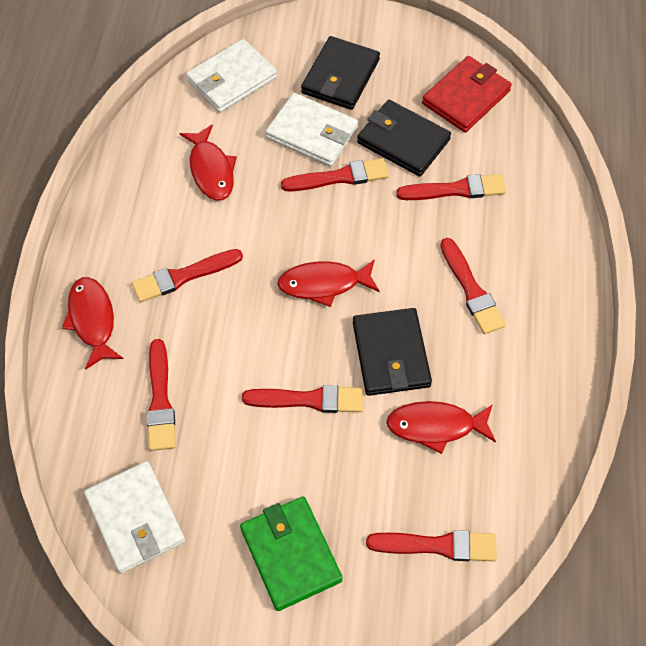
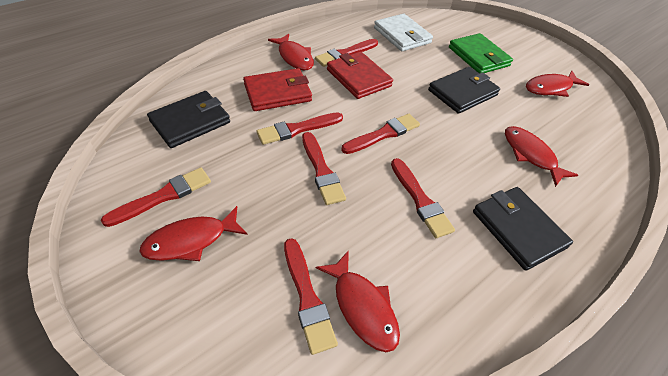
red fish: [62,277,123,370] [180,124,237,201] [277,259,380,307] [386,401,496,454] = 4 -> [139,206,248,261] [268,34,314,70] [316,250,400,352] [505,126,578,187] [526,71,589,97] = 5
red wallet: [422,56,512,132] = 1 -> [243,68,312,111] [327,51,393,99] = 2
white wallet: [84,461,185,573] [186,39,277,113] [265,93,358,166] = 3 -> [374,13,433,51] = 1

